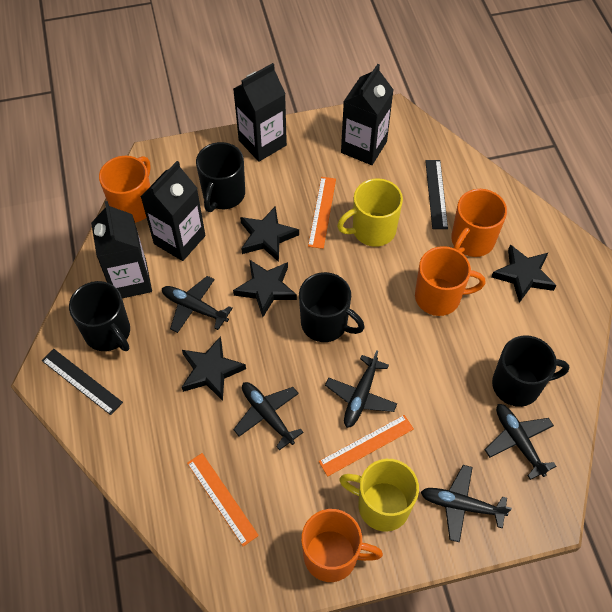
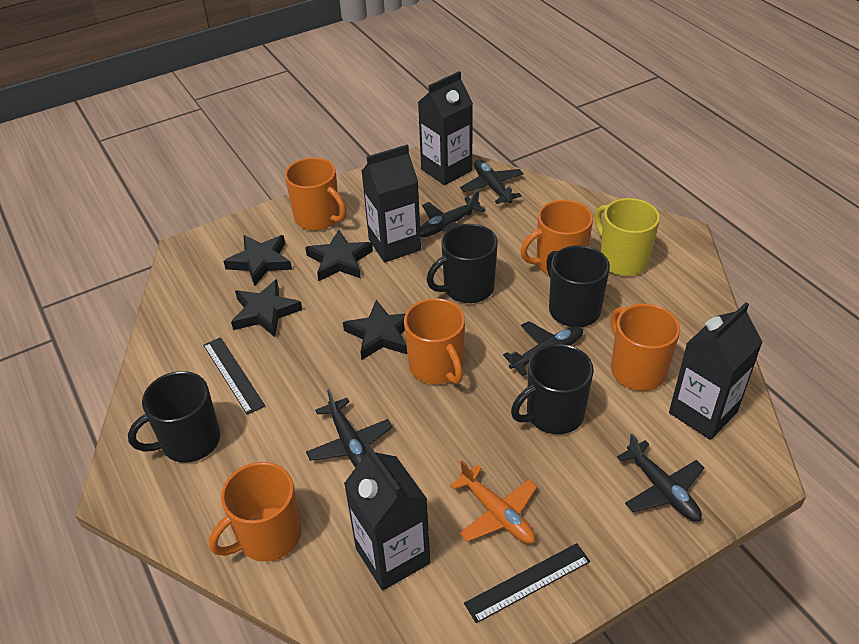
orange mug: [99,156,151,223] [301,509,383,582] [415,246,486,316] [451,189,507,257] = 4 -> [209,462,302,562] [285,157,346,231] [404,298,465,384] [520,200,593,274] [611,304,680,391] = 5
orange plane: none = 0 -> [450,460,537,544] = 1
orange ruler: [187,453,259,546] [308,177,336,249] [319,415,414,477] = 3 -> none = 0
yellow mug: [337,178,403,247] [339,459,419,532] = 2 -> [595,198,660,276] = 1

